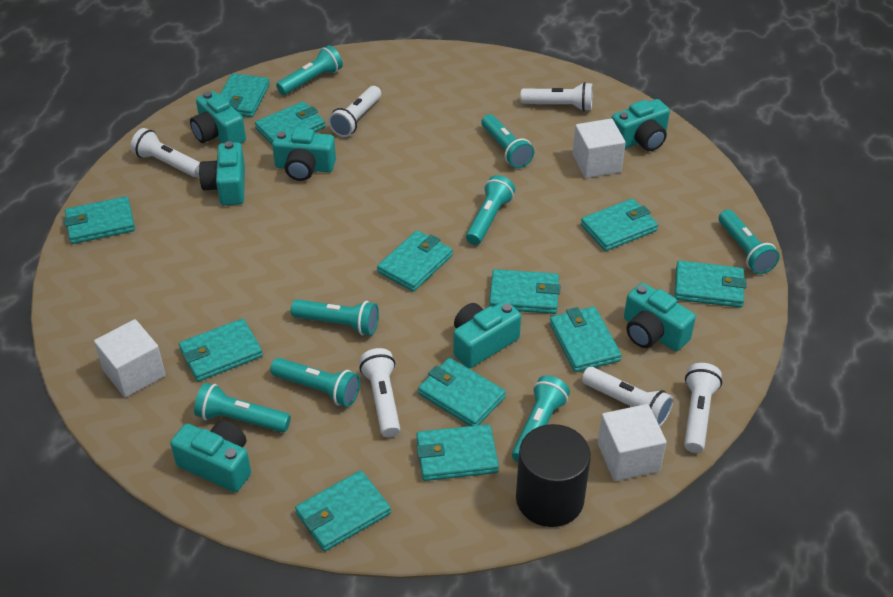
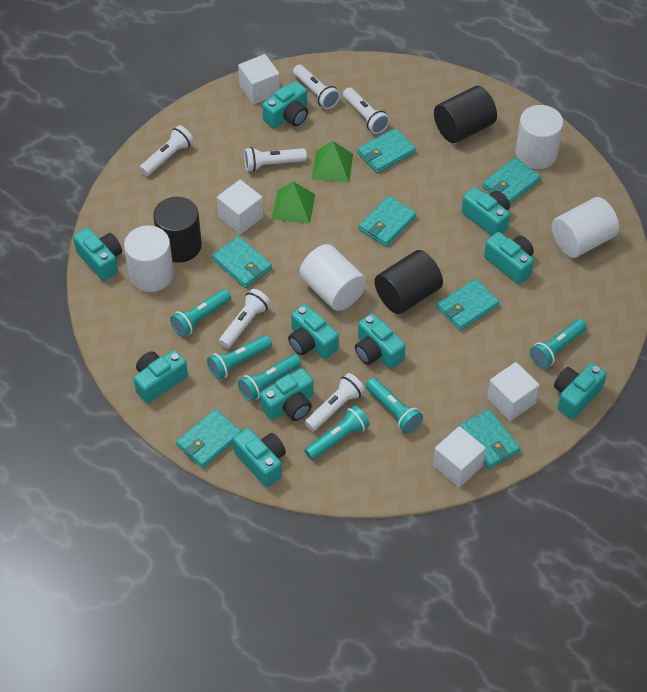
black cylinder: [516,424,591,527] = 1 -> [153,197,202,263] [375,250,443,314] [434,86,497,143] = 3
green pyramid: none = 0 -> [272,182,315,224] [312,141,353,182] = 2
turquoise camera: [170,420,251,492] [190,91,246,144] [199,141,245,205] [272,128,336,181] [453,301,521,368] [611,99,670,151] [624,283,696,351] = 7 -> [73,228,122,281] [134,350,188,403] [233,428,286,487] [260,368,313,421] [262,81,308,129] [288,304,339,359] [355,313,406,369] [461,187,510,236] [484,232,534,284] [554,363,607,419] = 10
turquoise flashlight: [194,383,291,432] [270,358,360,407] [276,45,343,95] [291,299,379,335] [466,175,515,245] [481,114,534,168] [512,375,570,462] [719,209,780,274] = 8 -> [170,289,231,337] [207,335,272,380] [238,354,302,402] [305,405,370,460] [365,378,423,433] [530,319,587,368] = 6
turquoise wallet: [64,196,135,244] [179,318,263,382] [220,73,270,117] [255,101,325,144] [295,470,391,551] [377,231,453,292] [416,424,499,481] [418,358,506,426] [489,269,561,314] [550,307,622,372] [581,198,658,251] [675,261,746,308] = 12 -> [176,409,242,468] [212,236,272,288] [357,128,416,173] [359,196,416,246] [437,279,499,331] [458,409,520,469] [482,157,541,204] = 7
white cube: [94,319,166,398] [573,119,626,178] [598,404,667,481] = 3 -> [217,180,263,234] [238,54,280,105] [433,426,486,487] [487,362,539,421] = 4
white cylinder: none = 0 -> [124,225,174,292] [299,244,367,311] [516,105,563,169] [552,197,619,258] = 4

